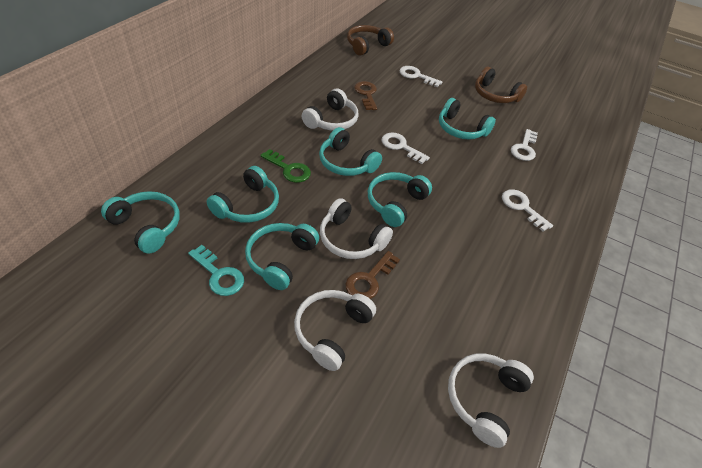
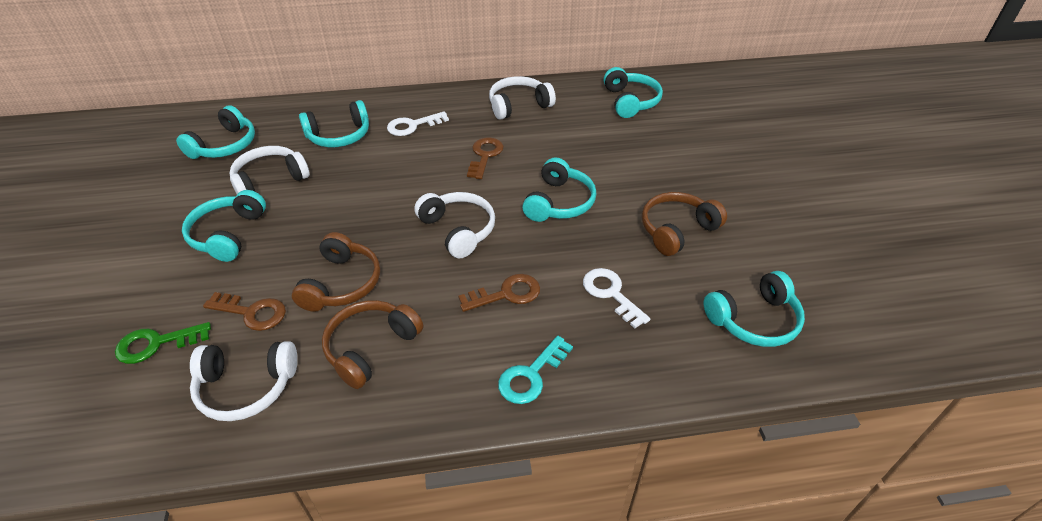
brown headphones: [347,25,394,56] [475,67,527,103] = 2 -> [292,232,380,312] [322,300,423,389] [642,192,727,256] = 3
brown key: [346,251,400,299] [354,81,377,110] = 2 -> [203,292,286,331] [458,274,540,312] [467,137,504,179] = 3
white key: [381,133,430,164] [399,66,442,87] [502,189,553,232] [511,129,538,161] = 4 -> [387,111,449,136] [583,268,650,328] = 2

